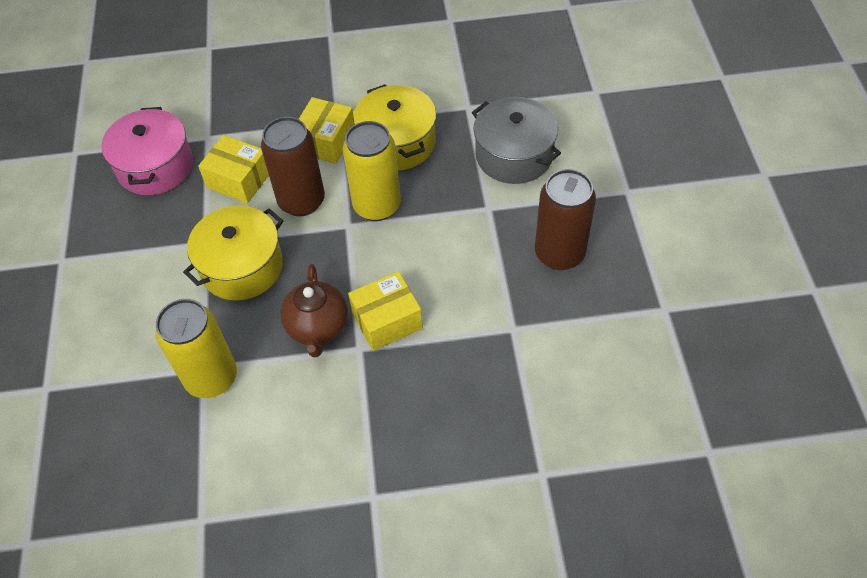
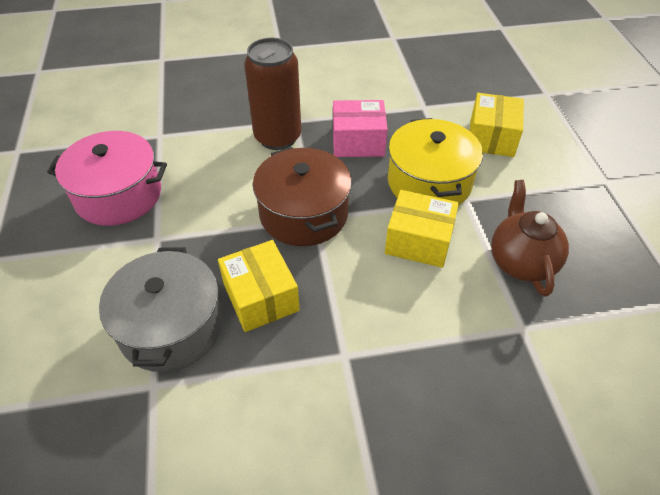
brown can: [261,117,325,216] [535,169,596,270] = 2 -> [244,38,301,150] = 1
brown pot: none = 0 -> [253,147,352,246] = 1
pink box: none = 0 -> [333,100,388,157] = 1
yellow can: [156,299,237,398] [342,121,401,221] = 2 -> none = 0
yellow pot: [183,206,284,301] [353,84,436,171] = 2 -> [388,118,483,206] = 1

